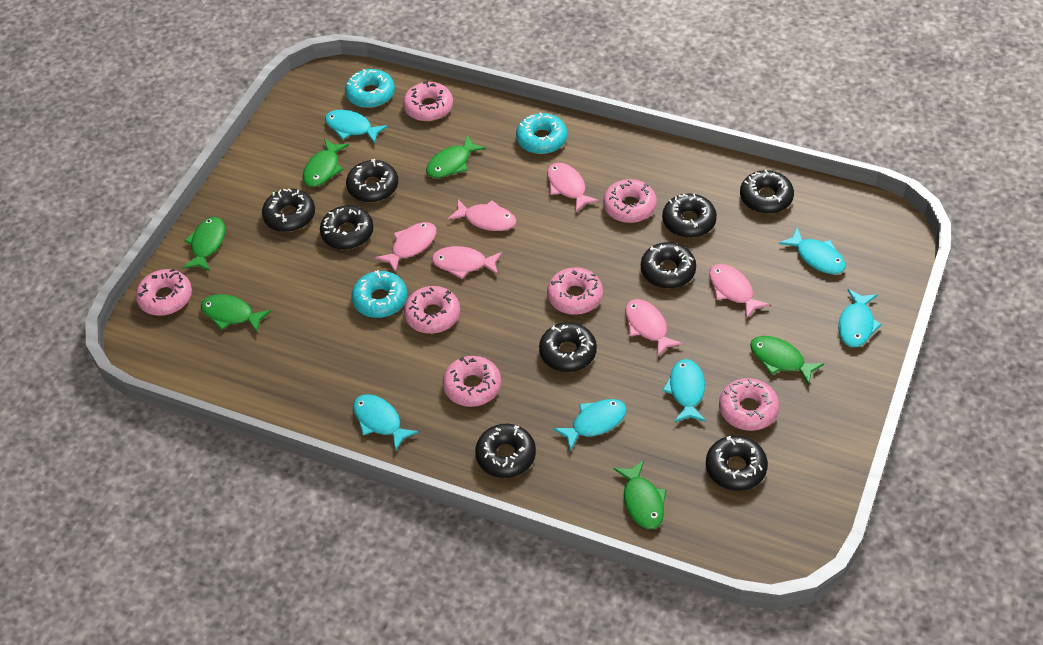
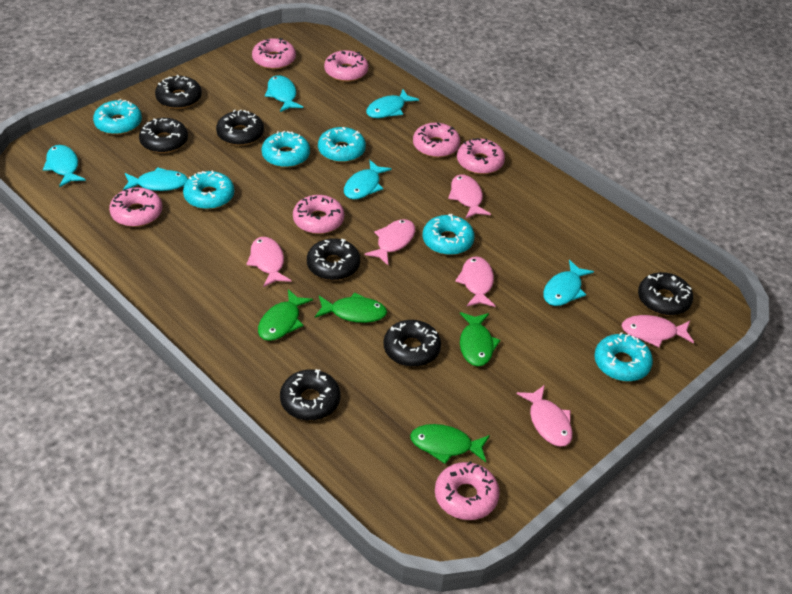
black donut: [262,188,315,232] [320,205,374,250] [346,159,398,202] [475,424,536,478] [539,322,597,372] [641,242,696,288] [662,193,717,238] [706,435,768,491] [740,170,794,214] = 9 -> [139,118,188,153] [155,75,202,109] [216,110,264,146] [280,369,340,420] [307,238,360,280] [384,320,441,367] [638,272,693,316] = 7
green fish: [182,217,225,271] [201,294,271,333] [303,138,349,187] [426,135,486,178] [613,460,666,529] [750,336,824,385] = 6 -> [258,289,313,341] [315,293,387,323] [410,424,490,464] [460,312,501,366] = 4
turquoise donut: [345,69,395,108] [351,270,407,318] [516,112,567,154] = 3 -> [93,99,142,135] [183,170,234,209] [262,131,310,168] [318,127,366,162] [423,214,475,255] [594,332,653,381] = 6

